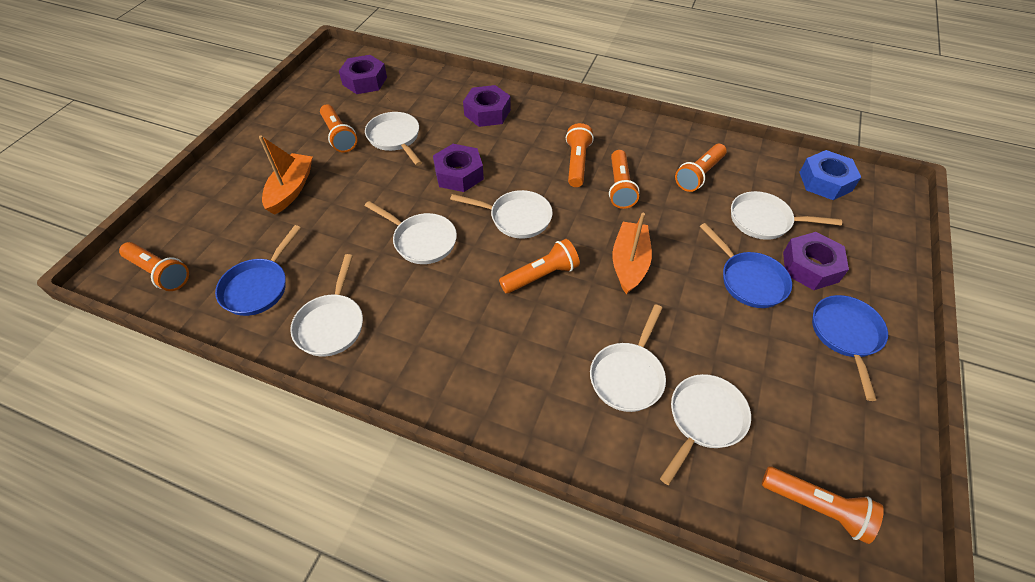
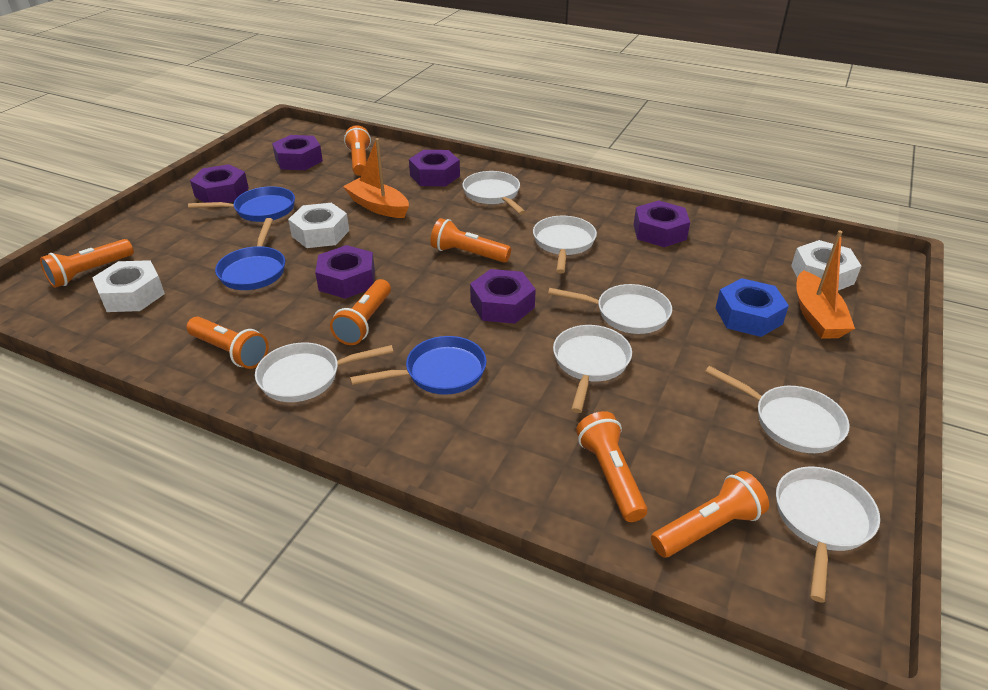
purple nut: [339,55,387,94] [433,144,484,192] [463,85,511,127] [783,232,849,290] = 4 -> [190,164,249,203] [272,135,323,170] [315,245,375,299] [409,150,460,186] [470,269,536,324] [634,200,690,247] = 6
white nut: none = 0 -> [92,260,165,312] [288,203,349,248] [791,240,861,290] = 3

